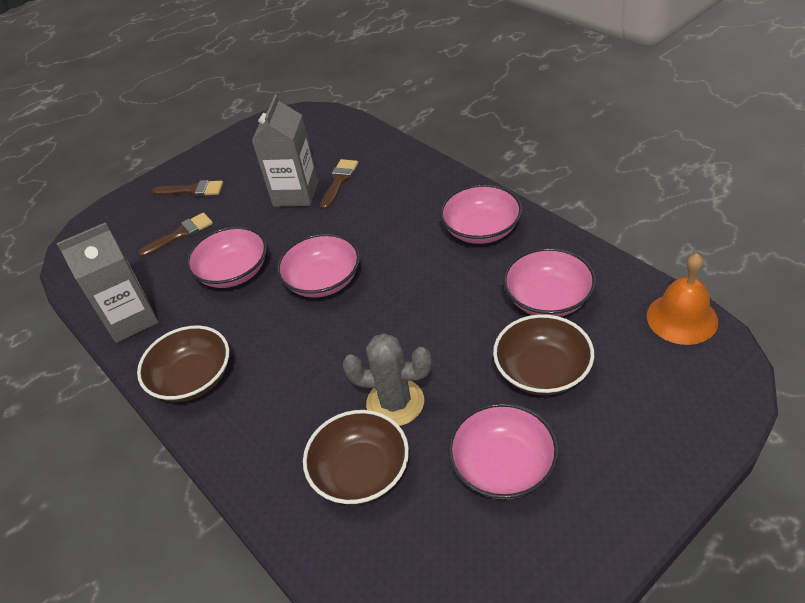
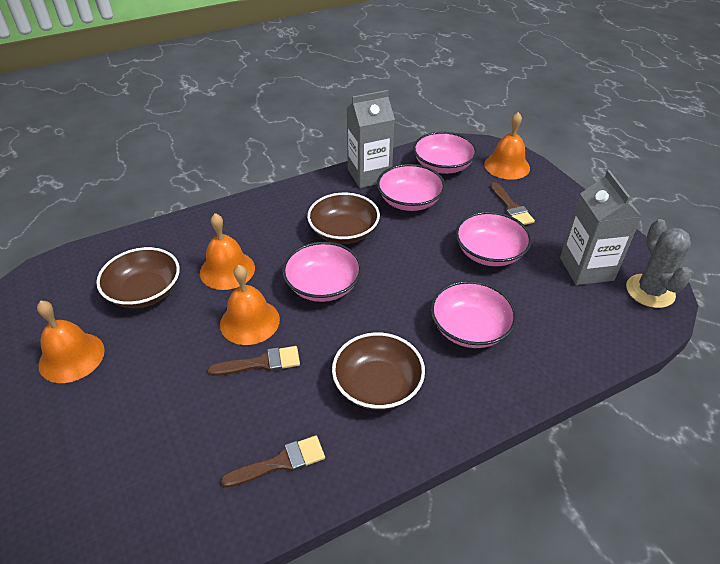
orange bell: [647,253,718,345] = 1 -> [37,300,105,383] [200,213,255,290] [220,265,280,345] [484,112,530,180] = 4

